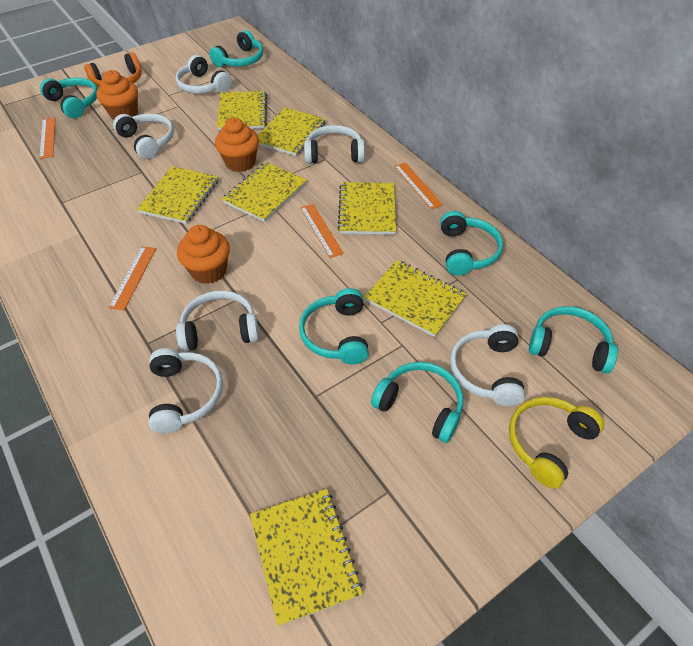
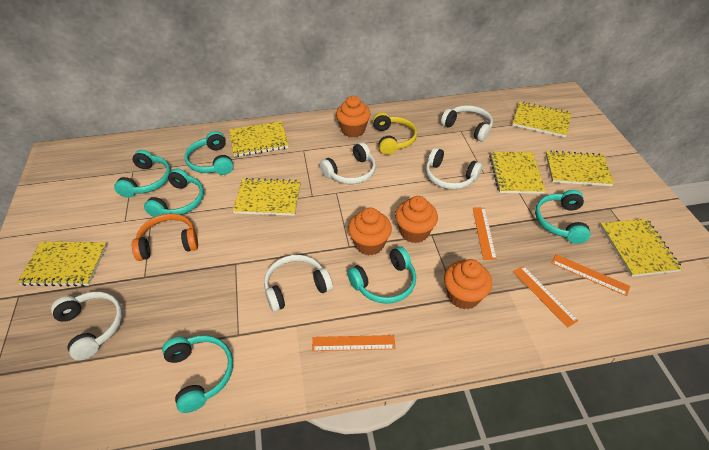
orange cupcake: [96,70,138,119] [177,225,230,284] [215,118,259,172] = 3 -> [336,96,371,137] [348,208,392,255] [395,196,438,243] [444,259,492,309] = 4
white headphones: [113,113,174,159] [149,348,223,433] [176,55,232,94] [176,290,259,352] [304,125,365,164] [450,324,525,406] = 6 -> [51,292,123,360] [264,255,333,312] [320,142,376,184] [426,148,482,189] [441,105,493,142] = 5

